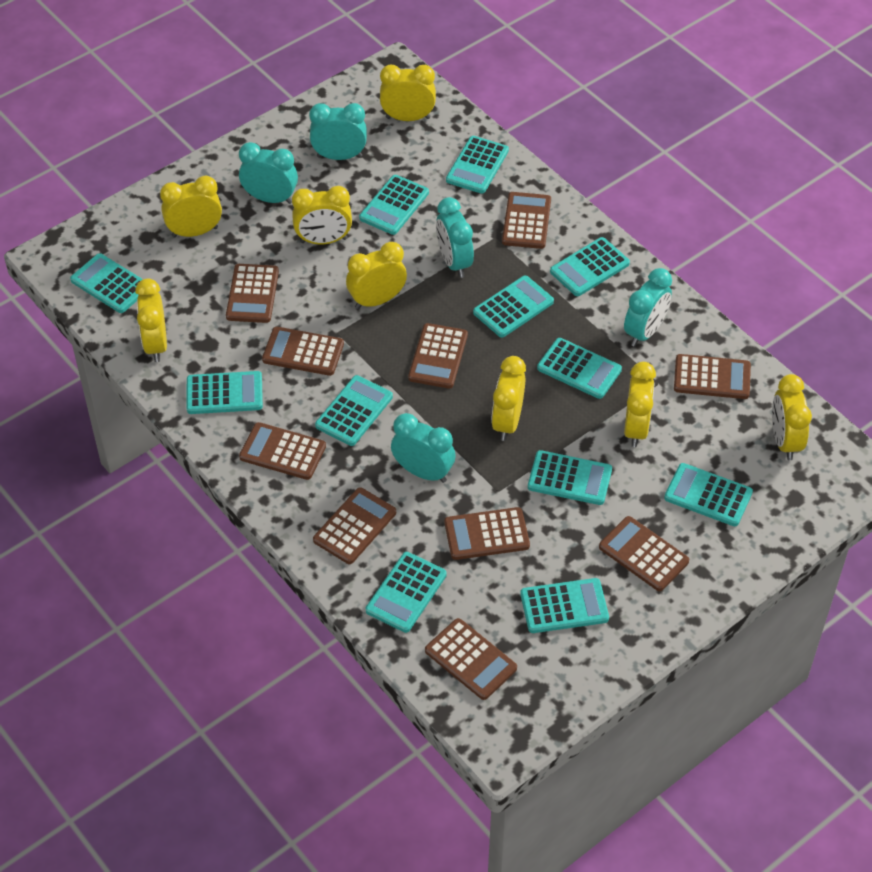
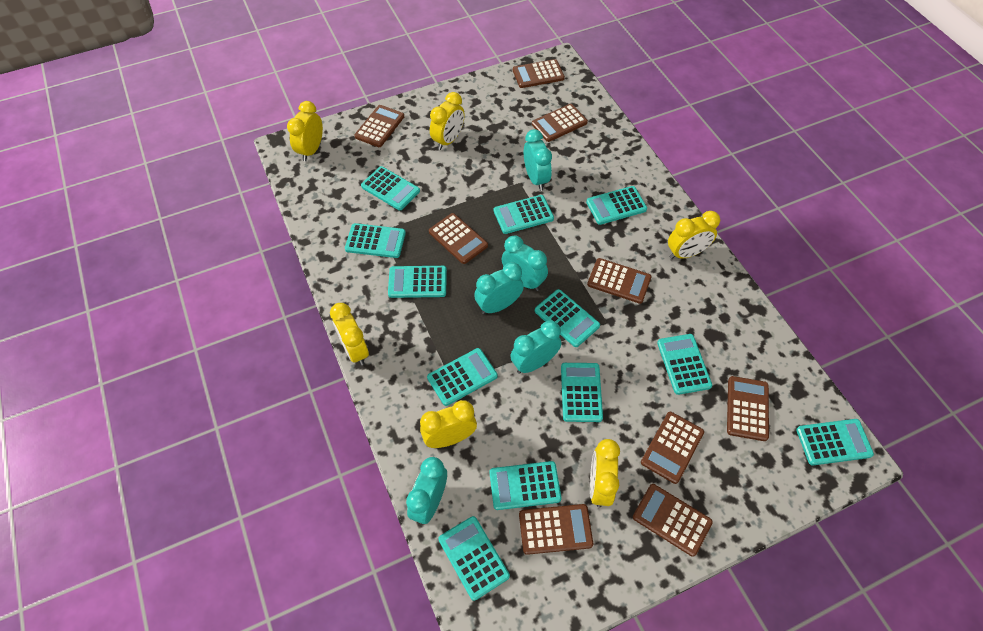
brown calculator: [226,264,279,323] [239,422,326,480] [262,327,344,376] [313,487,396,564] [408,323,468,389] [425,618,517,700] [444,507,530,560] [502,192,551,249] [599,516,689,591] [674,354,751,399] = 10 -> [354,105,404,147] [429,213,488,264] [513,59,565,88] [519,504,593,555] [532,104,588,142] [587,258,651,304] [633,484,713,557] [641,412,704,484] [727,376,769,441] = 9
yellow clock: [135,278,167,362] [160,176,222,238] [292,186,352,244] [346,242,407,309] [380,65,436,121] [491,356,526,441] [624,362,656,447] [772,374,812,460] = 8 -> [287,101,323,161] [330,303,369,366] [420,400,477,448] [430,92,465,150] [590,439,620,507] [668,211,720,259] = 6

